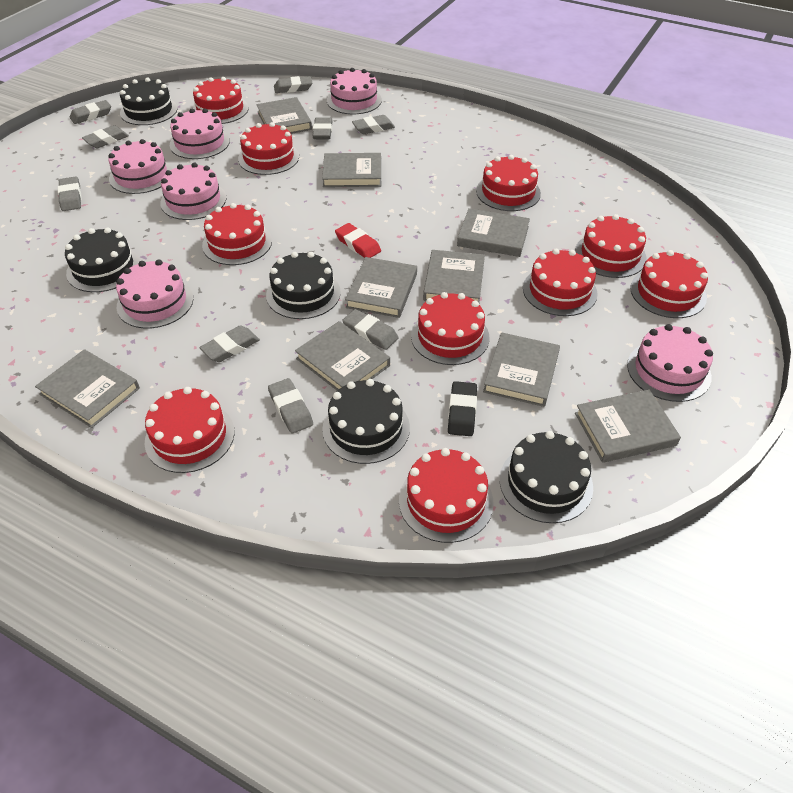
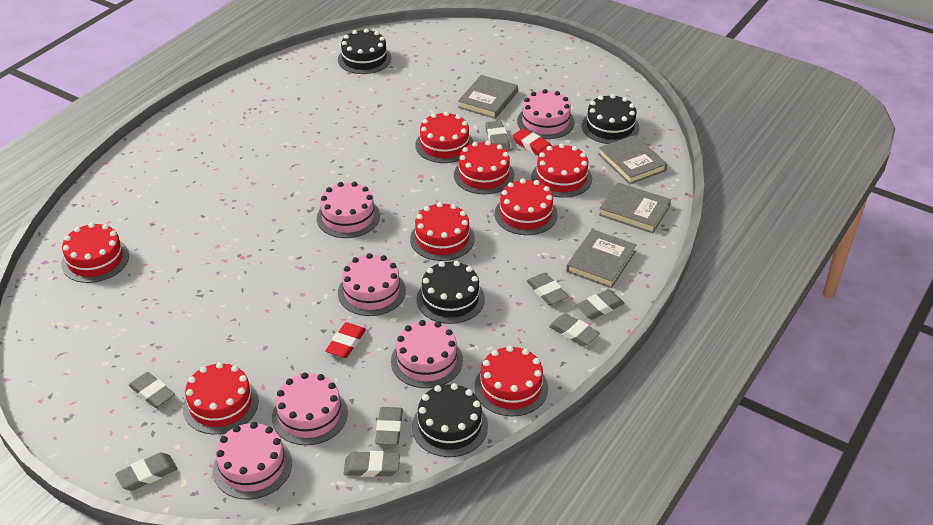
black cake: [65,227,140,292] [120,77,177,125] [266,252,341,319] [322,379,410,464] [500,431,593,523] = 5 -> [338,29,391,74] [412,383,488,457] [416,261,485,324] [582,94,640,144] = 4
black eraser: [448,381,477,436] = 1 -> none = 0
grey book: [35,349,140,428] [256,97,312,134] [295,321,390,391] [322,153,381,187] [345,257,417,318] [423,250,485,302] [457,208,530,257] [483,332,560,407] [575,389,681,463] = 9 -> [458,75,518,119] [566,229,637,288] [598,135,667,184] [599,182,671,233] = 4
grey eraser: [58,176,82,211] [70,100,111,124] [82,125,129,148] [199,325,260,362] [268,378,313,433] [274,76,312,93] [312,117,333,139] [342,309,398,350] [352,115,395,134] = 9 -> [115,452,177,491] [129,372,175,408] [343,451,400,477] [375,407,403,445] [485,121,510,151] [527,273,569,305] [549,313,600,346] [576,289,624,319] = 8
red cake: [145,387,235,473] [193,77,249,124] [202,203,272,265] [238,122,299,175] [399,448,494,543] [411,292,489,365] [476,155,541,211] [523,249,598,316] [575,214,647,278] [630,250,708,318] = 10 -> [61,223,129,283] [183,362,259,434] [410,202,475,261] [415,111,474,163] [454,141,514,195] [474,346,548,416] [495,179,558,235] [531,143,592,198] = 8
red eraser: [335,223,381,258] = 1 -> [325,322,366,358] [513,128,552,156] = 2

